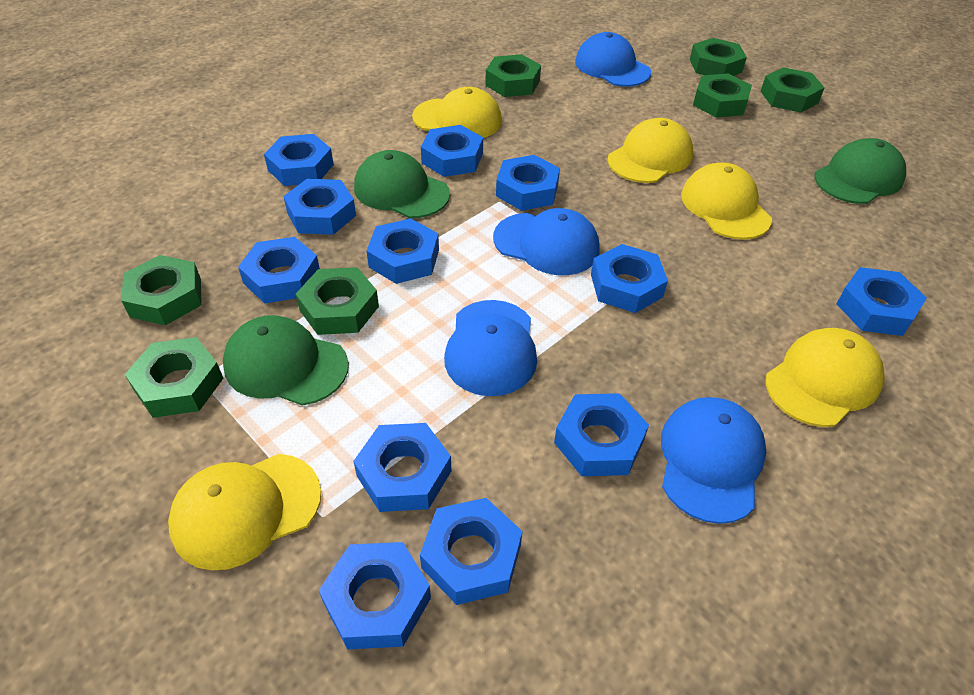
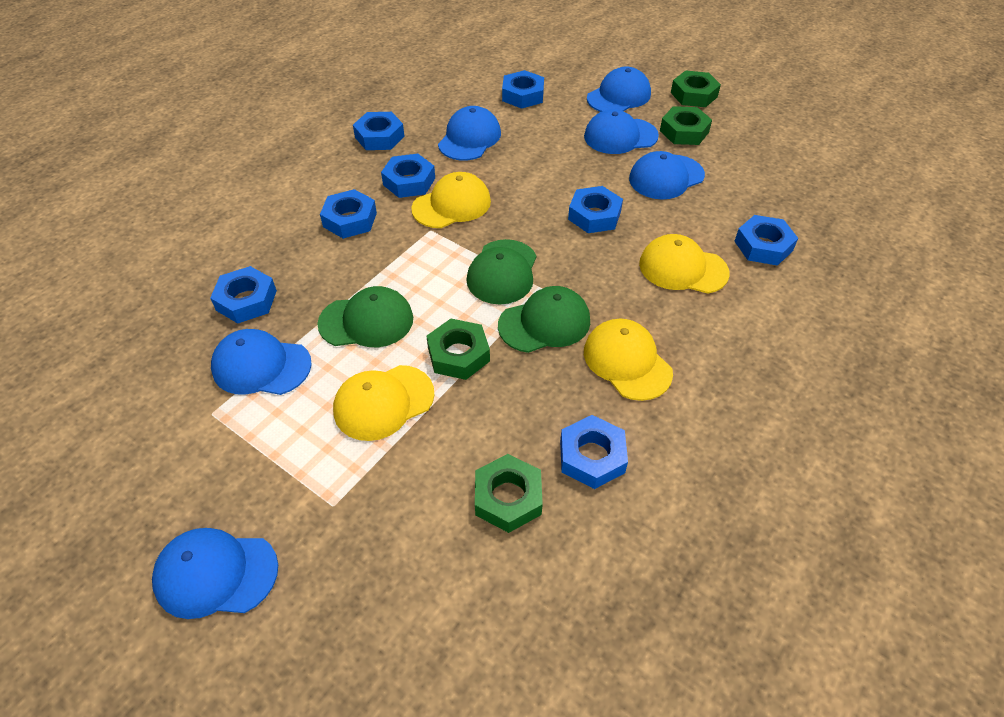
blue cap: [444,300,537,396] [493,208,600,275] [575,32,651,87] [661,397,766,524] = 4 -> [152,528,278,619] [211,329,312,395] [438,106,501,161] [584,109,659,154] [587,67,651,112] [629,151,705,199] = 6
blue nut: [238,237,320,303] [264,134,334,186] [283,179,356,235] [319,542,431,649] [353,423,451,512] [366,218,439,284] [420,498,522,605] [421,125,483,177] [496,155,560,211] [554,393,649,476] [591,244,668,313] [837,267,927,336] = 12 -> [210,266,277,323] [320,189,377,239] [353,112,405,150] [381,154,435,198] [502,70,544,109] [560,415,628,489] [568,186,623,233] [734,215,798,266] = 8
green nut: [121,255,201,325] [125,337,223,418] [296,267,379,335] [485,54,541,97] [690,38,747,76] [693,73,752,118] [760,67,825,113] = 7 -> [426,319,490,380] [475,454,543,533] [660,106,712,145] [671,70,721,107] = 4
yellow cap: [168,454,321,570] [412,87,502,138] [608,118,693,183] [681,163,772,240] [766,328,884,427] = 5 -> [333,365,434,441] [411,172,491,228] [584,319,673,401] [639,234,730,294] = 4

